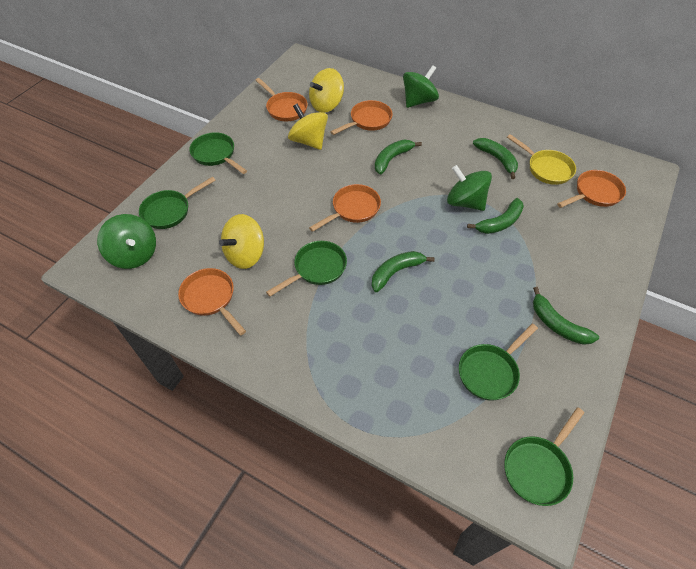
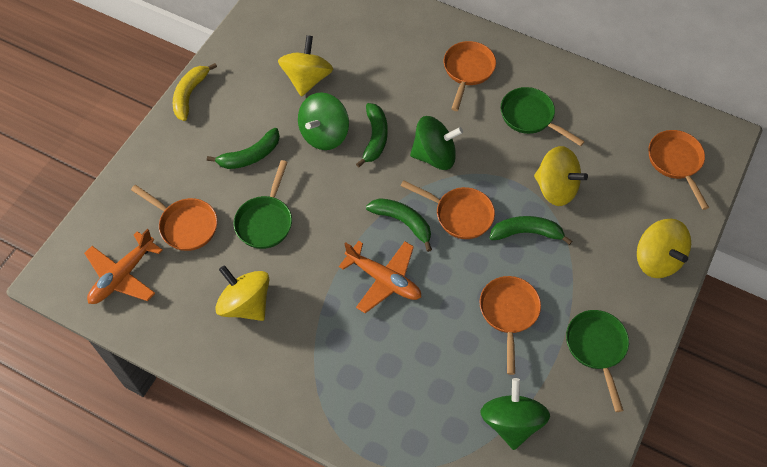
green banana: [372,251,435,292] [375,140,422,175] [467,198,524,234] [473,138,518,179] [533,287,599,345] = 5 -> [207,128,280,169] [356,103,388,167] [366,198,432,252] [490,216,572,245] = 4
green pan: [139,176,216,229] [190,132,247,174] [266,241,347,297] [459,324,538,401] [504,407,584,506] = 5 -> [234,160,292,249] [501,87,585,146] [566,310,629,412] = 3
orange plane: none = 0 -> [84,229,163,304] [339,241,421,313] = 2
yellow banana: none = 0 -> [173,63,217,121] = 1
yellow pan: [507,134,576,185] = 1 -> none = 0
yellow spinning top: [219,214,264,269] [288,104,328,150] [309,68,344,113] = 3 -> [215,265,269,321] [278,35,333,97] [534,146,588,206] [637,219,691,278] = 4

